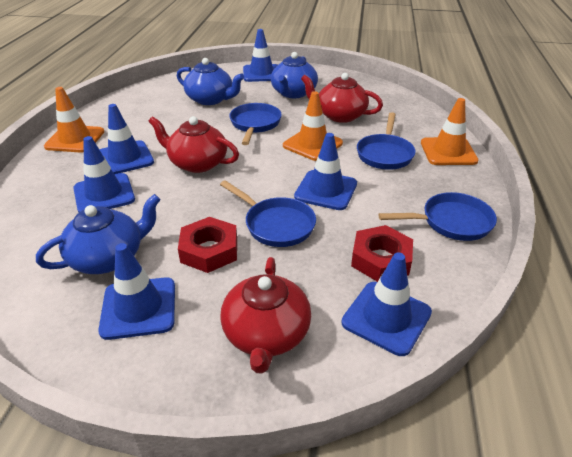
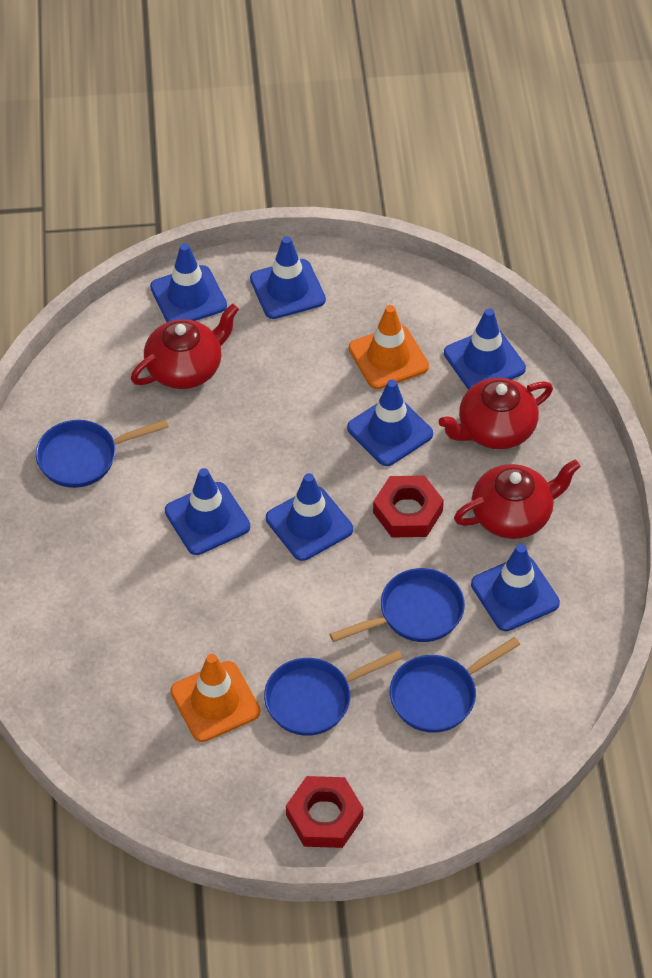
blue teapot: [36,194,161,274] [177,58,244,105] [271,52,318,98] = 3 -> none = 0
blue traffic cone: [73,136,135,213] [98,243,175,340] [100,104,154,174] [243,29,277,82] [294,133,357,210] [342,252,432,356] = 6 -> [150,243,227,322] [165,468,250,555] [250,236,326,319] [266,473,353,561] [347,379,433,466] [444,308,526,390] [471,544,560,631] = 7
orange traffic cone: [44,87,104,153] [283,91,343,161] [421,98,478,165] = 3 -> [170,654,260,742] [349,305,429,389] = 2

